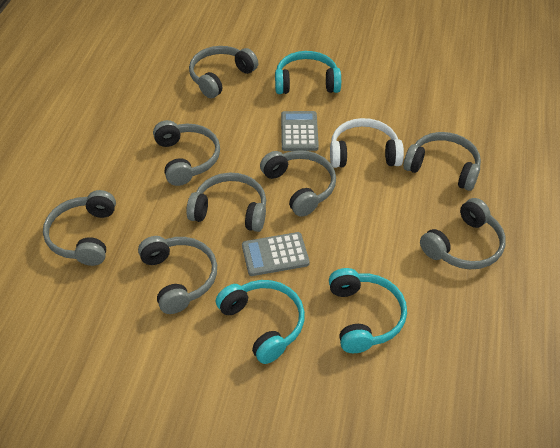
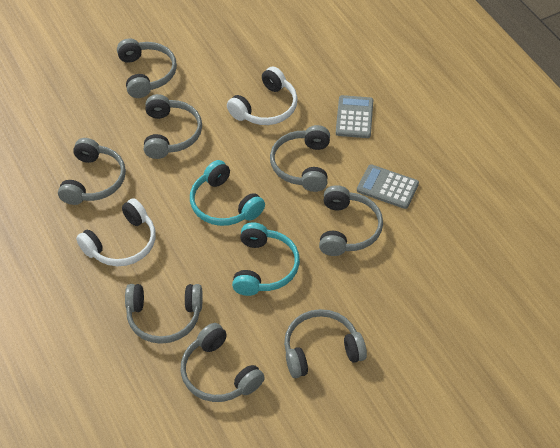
turquoise headphones: [216,280,305,364] [275,51,341,94] [329,268,407,353] = 3 -> [190,160,265,226] [232,222,300,296] = 2
white headphones: [330,118,404,168] = 1 -> [76,198,156,266] [227,67,298,125] = 2

